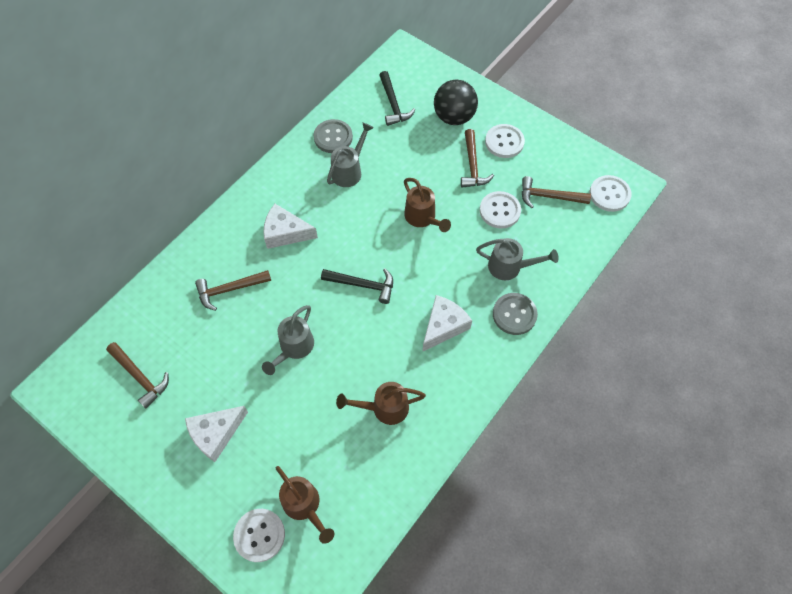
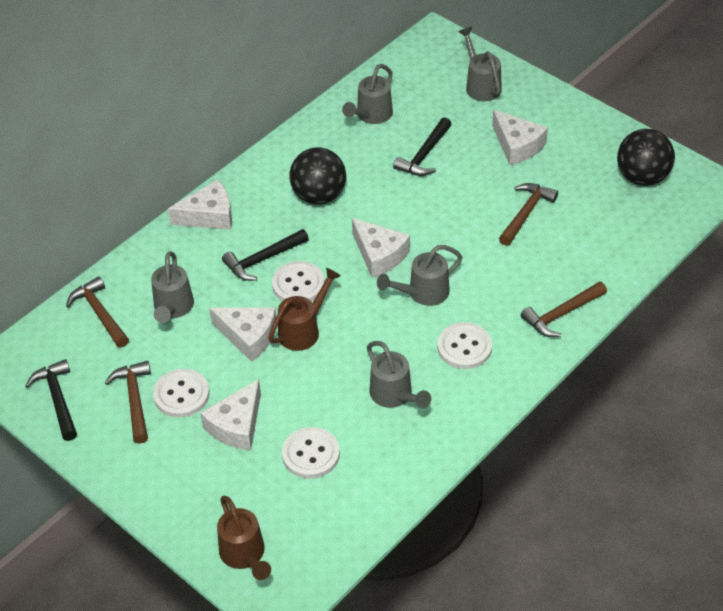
black ball: [434,80,478,125] = 1 -> [289,148,346,205] [617,129,675,186] = 2
black hammer: [321,268,393,304] [379,71,415,126] = 2 -> [25,359,77,441] [222,229,309,281] [393,117,452,176] = 3
brown watering can: [276,466,334,544] [336,382,426,425] [404,178,451,232] = 3 -> [217,496,271,580] [269,268,341,351] = 2
grey button: [314,119,353,153] [493,293,538,335] = 2 -> none = 0
grey watering can: [262,305,314,375] [327,122,374,187] [476,238,558,280] = 3 -> [151,251,194,323] [342,64,393,124] [367,341,431,408] [377,245,463,306] [458,27,502,101] = 5
white cheese: [185,406,248,462] [263,204,318,249] [422,295,472,352] = 3 -> [168,179,232,230] [200,379,261,450] [209,307,276,362] [352,218,410,278] [492,110,548,165] = 5

